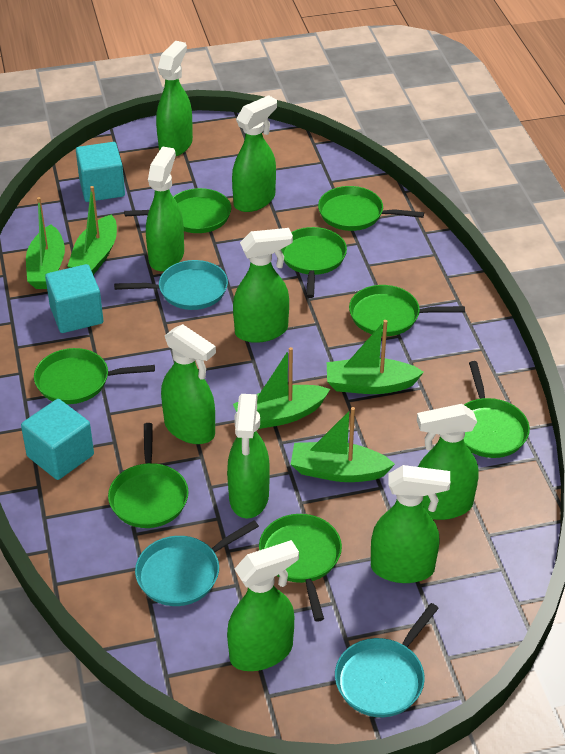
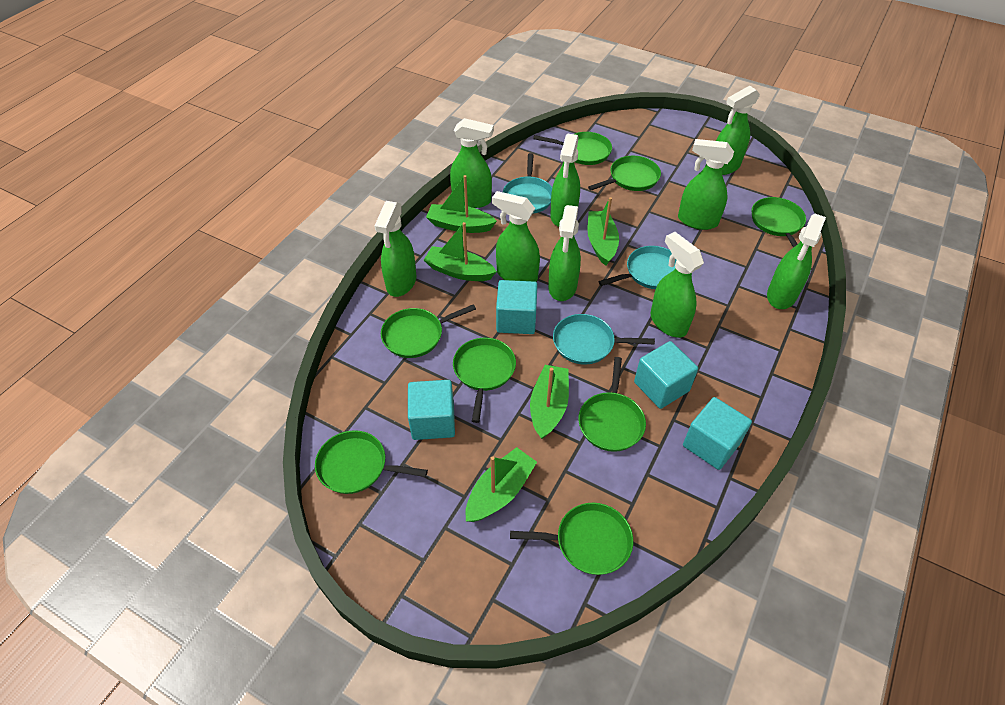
turquoise cube: [21,399,94,480] [45,264,103,333] [76,142,125,202] = 3 -> [408,380,455,440] [496,280,537,334] [634,341,698,409] [683,397,752,470] = 4

